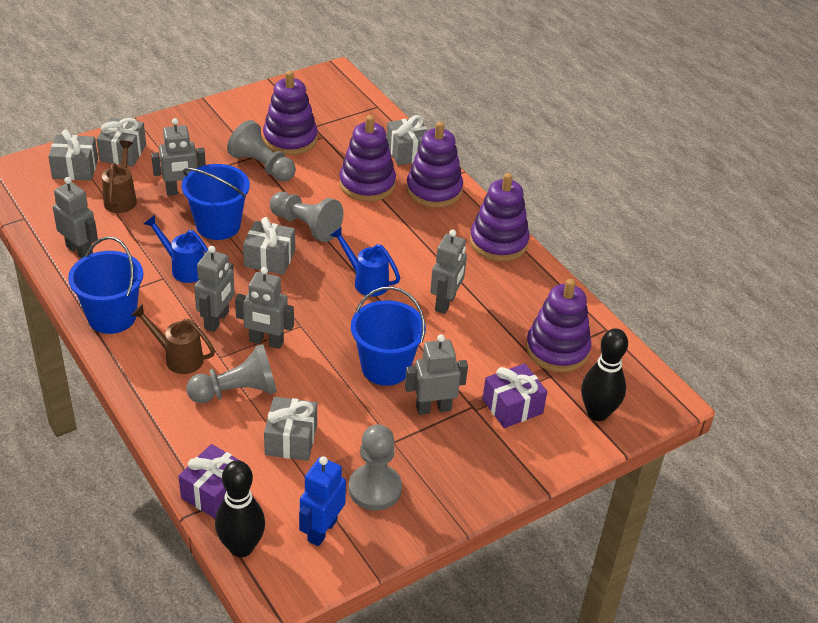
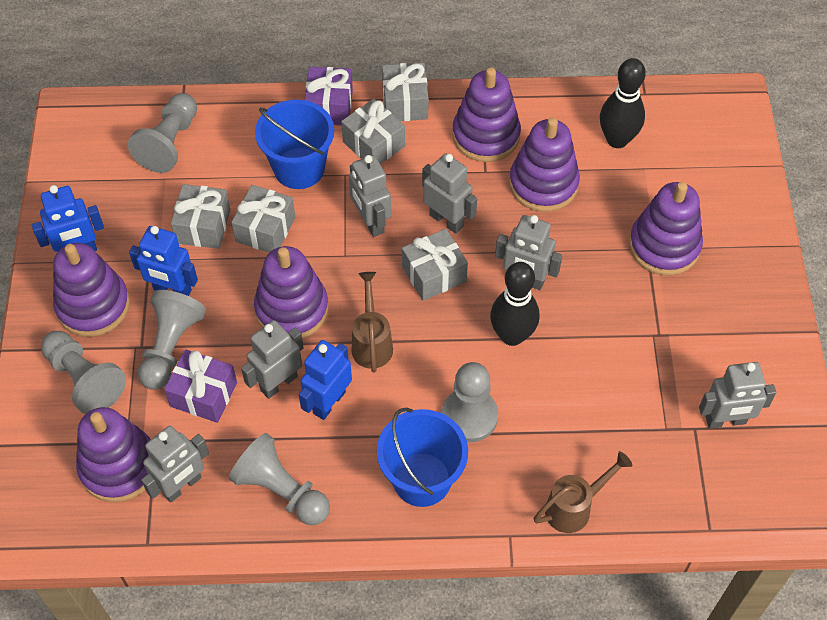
blue bucket: [68,236,143,334] [182,164,250,240] [351,287,426,386] = 3 -> [255,100,334,189] [377,408,468,507] = 2
blue robot: [299,456,346,546] = 1 -> [32,185,104,252] [129,226,198,296] [299,340,352,420] = 3
blue watering can: [144,215,208,283] [330,227,400,296] = 2 -> none = 0
grey pawn: [186,344,277,403] [227,120,296,181] [270,192,343,242] [349,424,402,511] = 4 -> [41,331,126,414] [128,93,197,173] [138,290,206,390] [229,433,330,525] [442,362,498,442] = 5
purple stacking toy: [263,71,318,155] [339,115,396,202] [406,121,463,208] [470,173,530,261] [526,279,591,372] = 5 -> [53,243,130,337] [76,407,151,502] [254,246,329,338] [452,67,521,162] [509,118,580,212] [629,182,703,276] = 6

